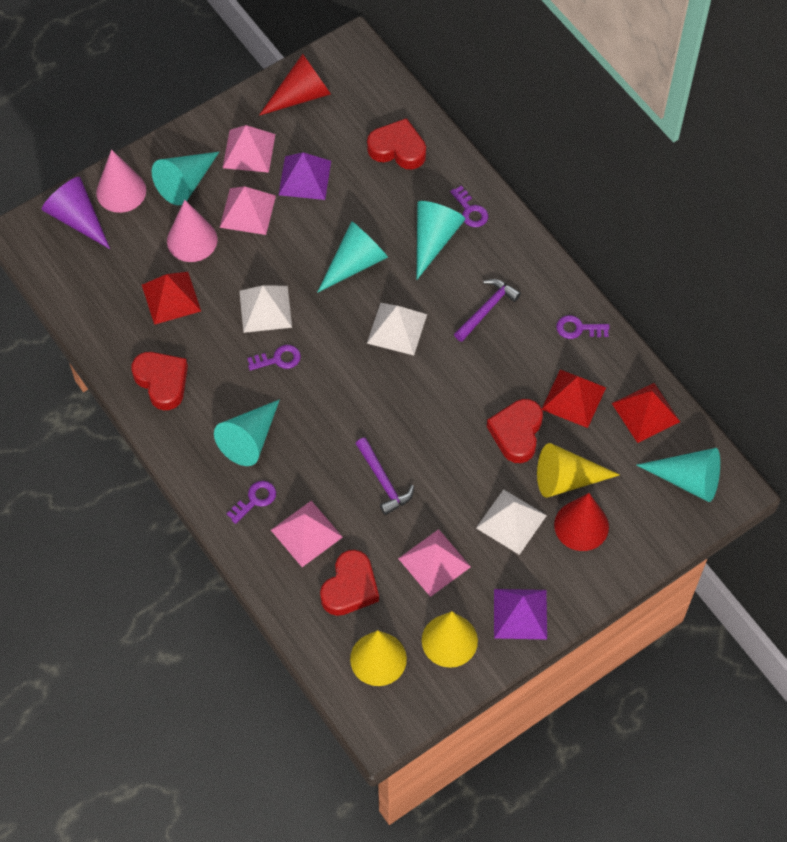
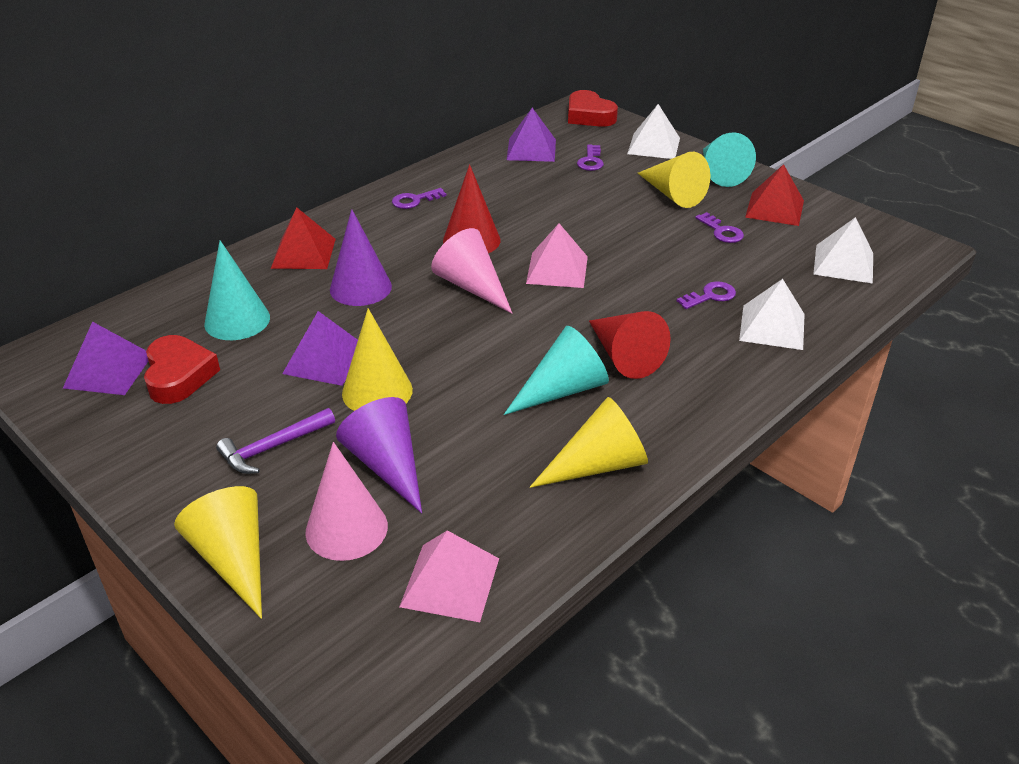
pink pyramid: [220,186,276,235] [223,125,275,173] [271,501,343,567] [398,529,471,597] = 4 -> [399,530,499,622] [526,223,588,288] = 2
purple cone: [42,177,110,249] = 1 -> [330,209,392,306] [336,397,422,514] = 2
purple hammer: [356,438,414,515] [454,279,521,342] = 2 -> [216,408,335,474] = 1
purple pyramid: [279,153,331,200] [494,589,547,639] = 2 -> [63,322,148,395] [282,311,358,386] [507,108,556,162] = 3
red heart: [131,352,188,410] [320,550,379,616] [367,118,426,169] [487,399,543,463] = 4 -> [144,335,220,404] [568,90,618,127] = 2
red pyramid: [142,272,201,325] [542,369,606,428] [612,383,680,443] = 3 -> [271,207,336,269] [745,164,804,226] = 2
turquoise cone: [152,152,219,205] [214,399,280,466] [317,221,388,293] [417,201,465,279] [637,448,720,502] = 5 -> [204,240,270,340] [504,326,609,415] [703,132,756,187] = 3
yellow cone: [350,630,407,686] [422,611,478,668] [537,443,620,498] = 3 -> [174,486,262,619] [342,308,413,411] [530,397,648,488] [638,152,710,208] = 4

